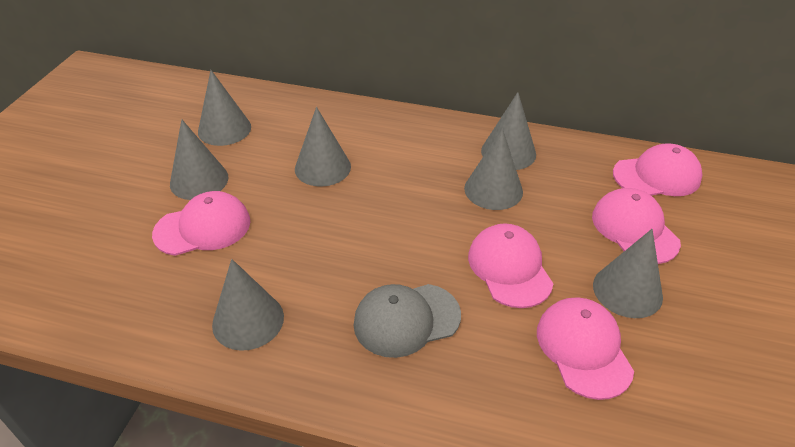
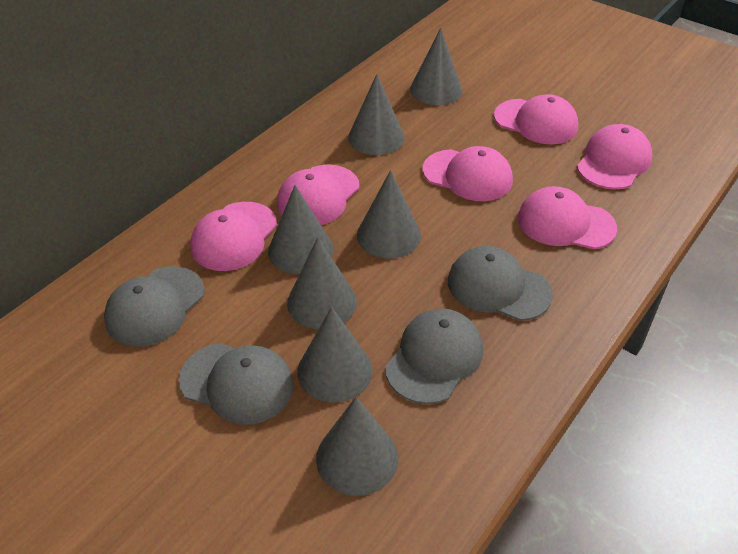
grey cap: [353,284,461,358] = 1 -> [104,266,205,347] [179,343,294,425] [385,308,483,404] [448,246,553,321] = 4
pink cap: [152,191,250,256] [468,223,553,308] [537,298,634,400] [592,188,681,264] [613,143,703,196] = 5 -> [190,202,277,271] [277,165,359,225] [423,146,513,201] [494,94,578,144] [518,186,617,249] [577,124,653,189] = 6

